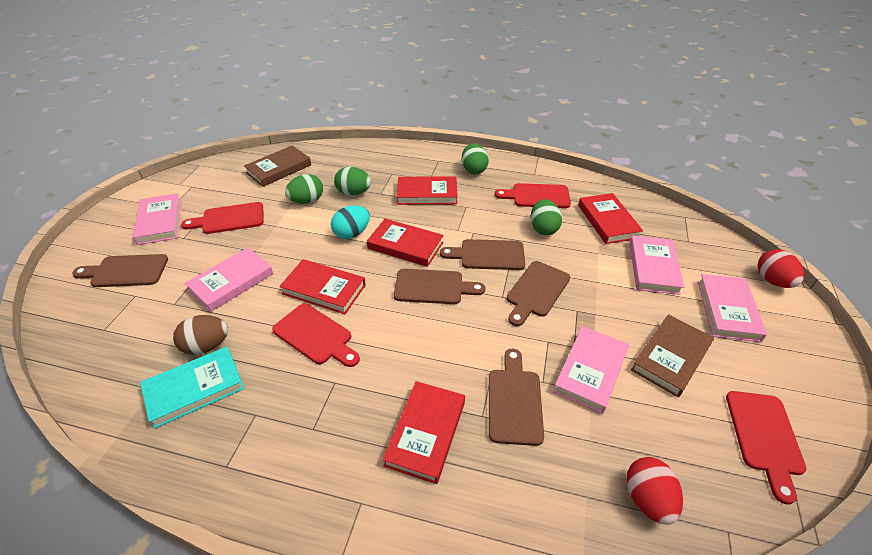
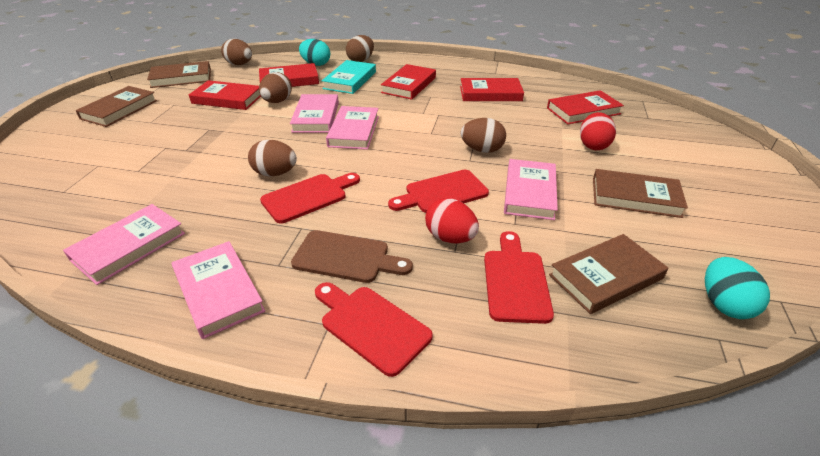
brown book: [244,145,311,187] [631,314,714,398] = 2 -> [76,86,157,127] [147,61,211,88] [549,234,668,314] [593,169,688,218] = 4
brown cutting board: [72,254,168,287] [394,269,485,304] [440,239,525,270] [489,348,544,446] [507,261,570,326] = 5 -> [291,230,413,283] = 1
brown egg: [173,315,228,355] = 1 -> [221,39,252,65] [248,140,297,176] [259,72,292,103] [346,35,374,62] [461,118,506,153] = 5
green egg: [285,174,323,204] [334,167,371,195] [462,143,489,174] [530,199,562,235] = 4 -> none = 0
turquoise egg: [331,205,370,239] = 1 -> [299,39,330,66] [705,257,770,319] = 2

